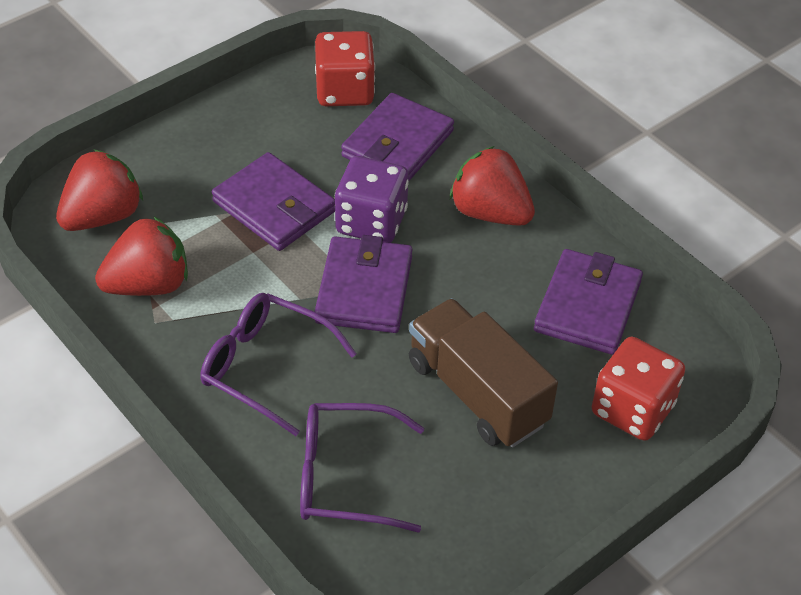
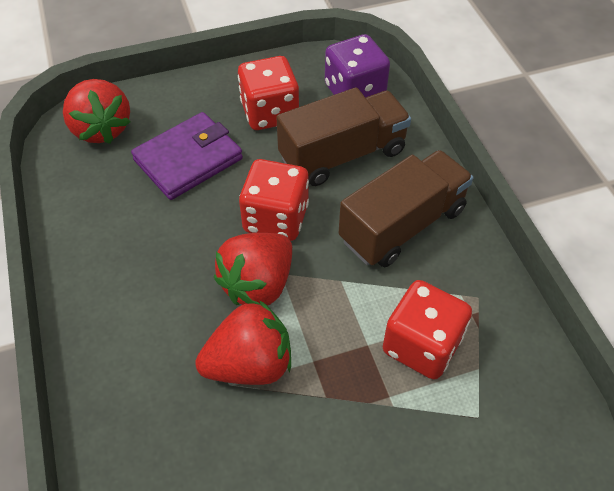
brown truck: [409,298,558,447] = 1 -> [276,87,411,186] [339,150,473,267] = 2
purple glasses: [200,293,357,436] [300,403,424,532] = 2 -> none = 0
purple wallet: [212,152,335,251] [315,235,413,333] [341,93,454,181] [534,249,643,355] = 4 -> [131,112,243,200] = 1
red dice: [315,31,375,106] [592,337,685,441] = 2 -> [238,56,299,130] [239,159,309,241] [383,280,472,379] = 3

